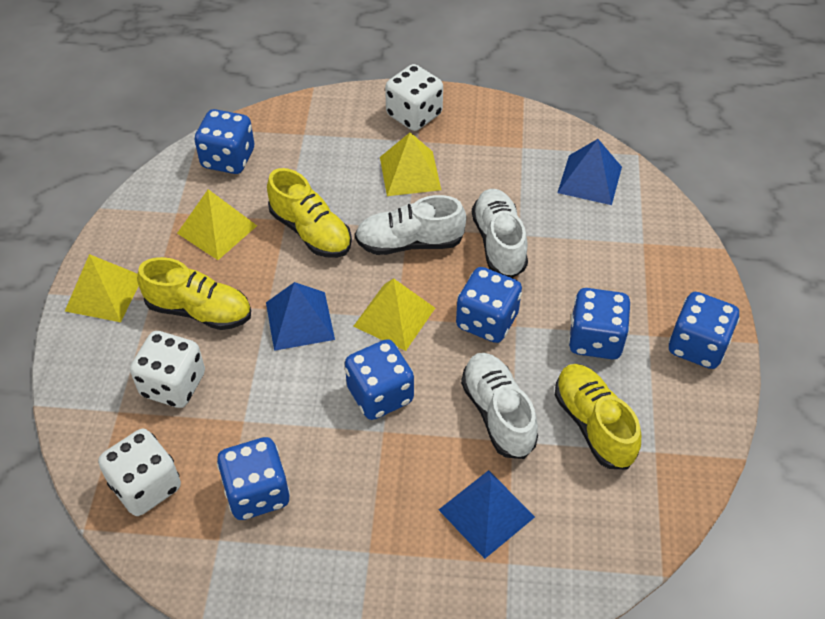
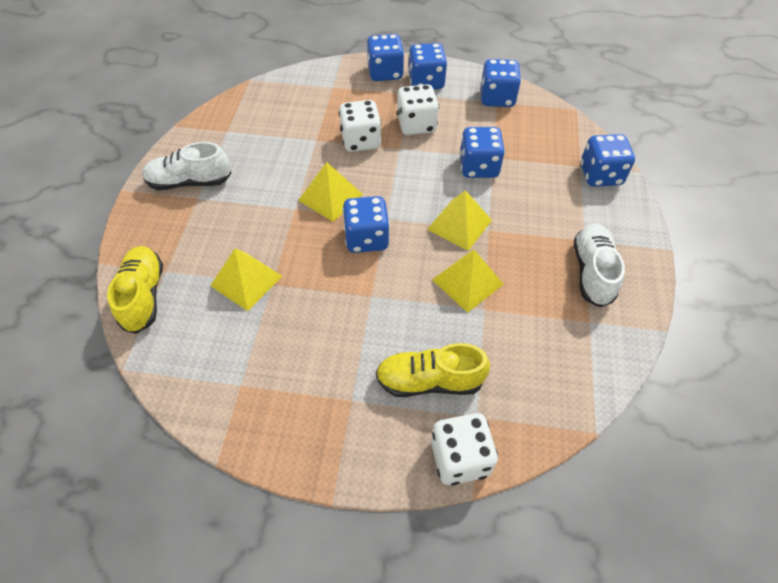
blue pyramid: [266,282,335,351] [439,470,535,559] [557,139,622,205] = 3 -> none = 0
white shoe: [355,195,466,255] [461,353,538,459] [472,189,528,278] = 3 -> [142,142,231,190] [574,223,625,307] = 2
yellow shoe: [137,257,251,330] [267,168,352,258] [555,364,641,469] = 3 -> [107,246,163,334] [376,343,490,397] = 2

